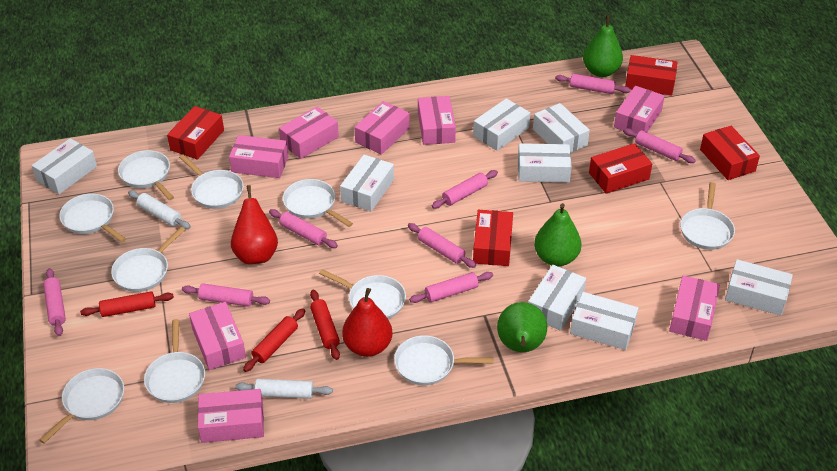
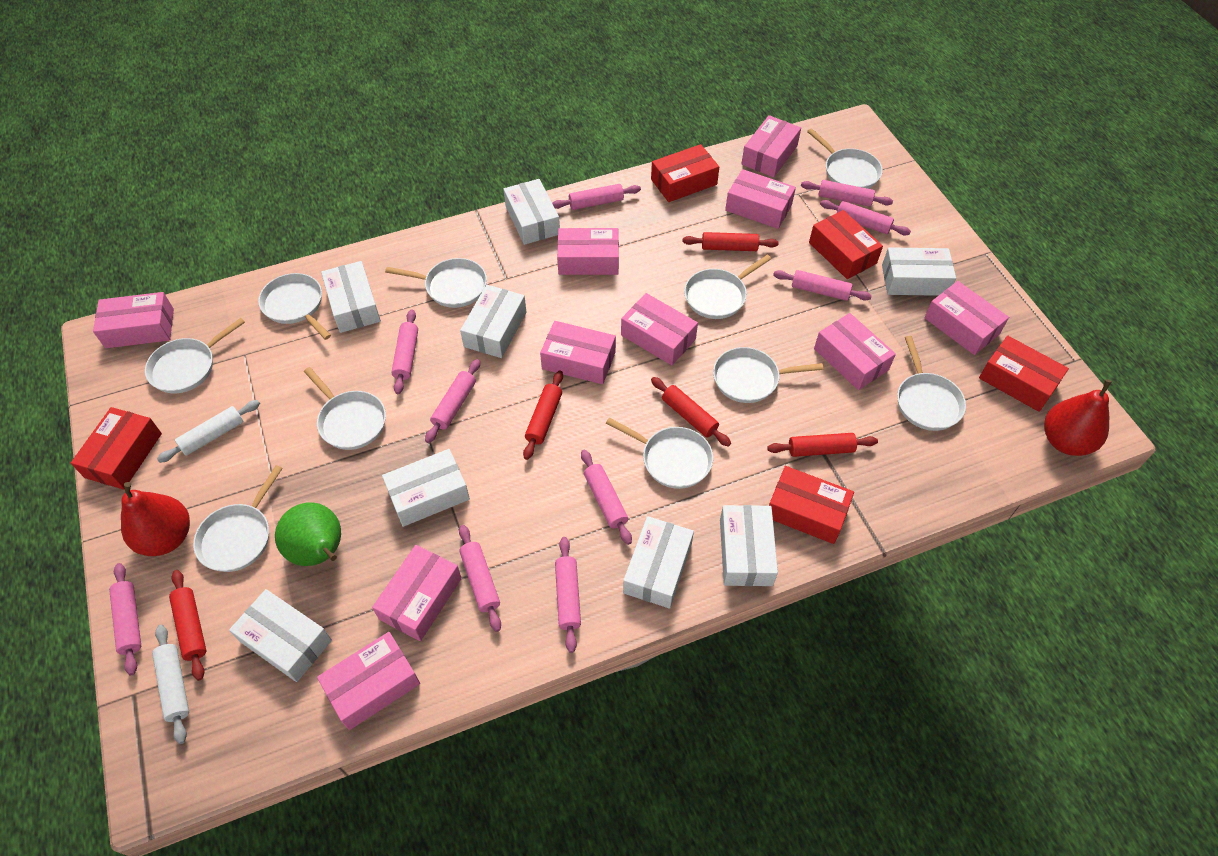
green pear: [497,302,547,352] [534,203,581,266] [583,15,623,77] = 3 -> [275,502,341,566] = 1
pink box: [189,302,246,370] [198,389,264,443] [229,135,288,178] [279,107,339,159] [354,101,410,155] [418,96,456,145] [614,86,665,134] [669,276,720,341] = 8 -> [93,292,174,348] [317,632,420,730] [372,545,462,641] [540,321,616,384] [557,228,619,275] [621,293,698,365] [725,169,796,229] [742,115,801,177] [814,313,896,390] [924,281,1009,355] = 10
pink rolling pin: [43,268,66,336] [182,284,270,307] [269,209,338,248] [408,223,476,268] [409,272,493,303] [432,170,498,209] [555,74,631,94] [623,128,696,163] = 8 -> [109,563,141,675] [391,309,418,394] [425,359,480,443] [459,525,501,632] [552,184,641,210] [555,537,581,653] [581,450,632,545] [773,270,872,301] [801,180,893,207] [820,200,911,235] = 10
red rolling pin: [80,291,174,317] [243,308,305,372] [310,290,340,360] = 3 -> [169,570,206,681] [523,370,563,460] [651,377,731,447] [683,232,779,251] [767,433,878,457] = 5

